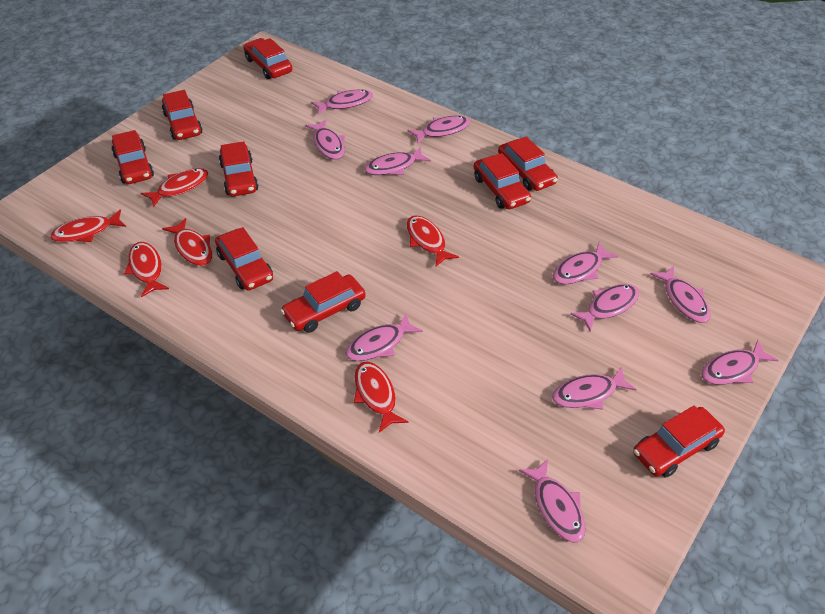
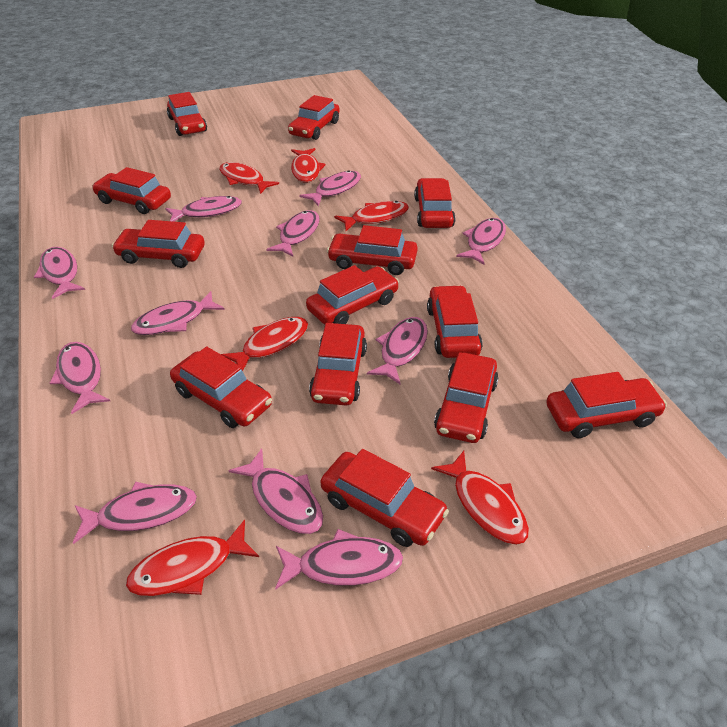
red car: [111,130,154,184] [162,90,203,140] [215,227,273,290] [219,141,258,196] [243,38,292,79] [281,271,366,333] [474,153,531,209] [498,136,558,191] [633,405,725,478] = 9 -> [92,167,171,214] [112,220,205,268] [167,92,207,136] [170,346,272,428] [288,95,340,140] [306,265,399,324] [309,323,367,405] [320,449,449,547] [327,225,418,275] [414,178,455,228] [427,285,483,358] [434,352,498,443] [546,372,667,438] = 13

